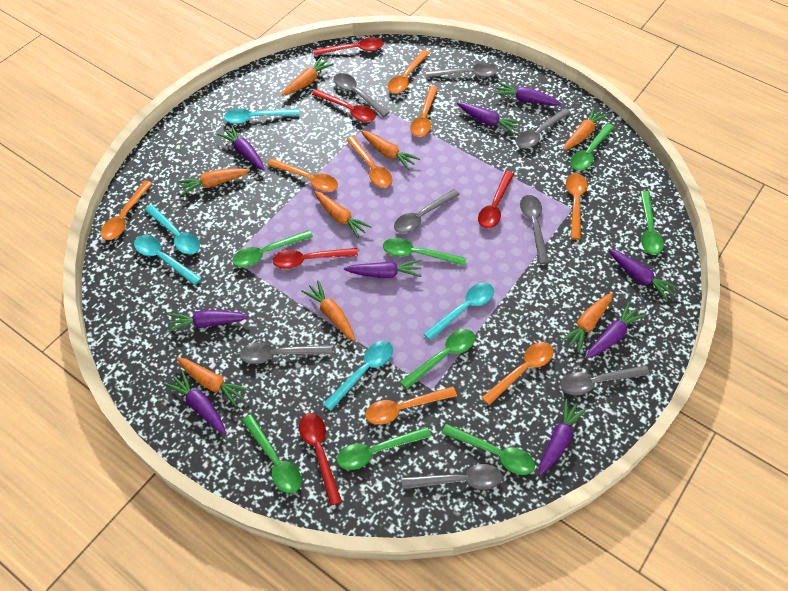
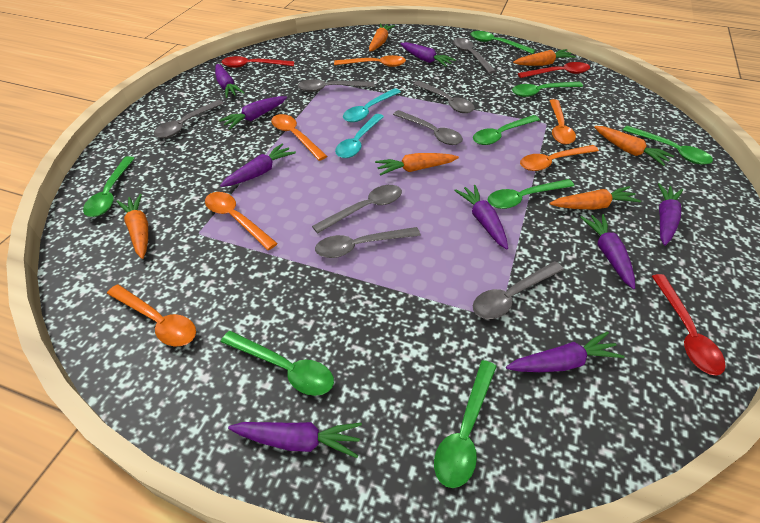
orange carrot: [176,357,249,407] [177,168,250,195] [282,57,334,96] [301,280,355,341] [315,191,372,238] [361,130,420,170] [560,293,613,353] [563,107,609,150] = 8 -> [116,194,148,259] [369,23,395,51] [375,153,459,176] [513,49,576,66] [550,186,641,210] [594,126,674,166] = 6
orange spoon: [101,180,153,240] [268,159,338,192] [346,136,392,187] [365,386,457,425] [388,50,430,93] [410,86,438,137] [481,342,554,405] [566,173,587,240] = 8 -> [107,285,196,346] [205,192,278,250] [271,114,327,161] [334,55,406,67] [520,145,599,171] [550,99,576,144] = 6
red spoon: [273,248,358,269] [299,413,342,506] [312,89,376,122] [314,37,383,56] [478,171,514,229] = 5 -> [221,56,294,68] [518,62,590,78] [652,274,726,376] = 3
turquoise spoon: [134,235,202,285] [145,205,200,255] [224,109,299,124] [323,341,393,411] [423,283,494,341] = 5 -> [335,114,384,158] [343,88,401,122] = 2

